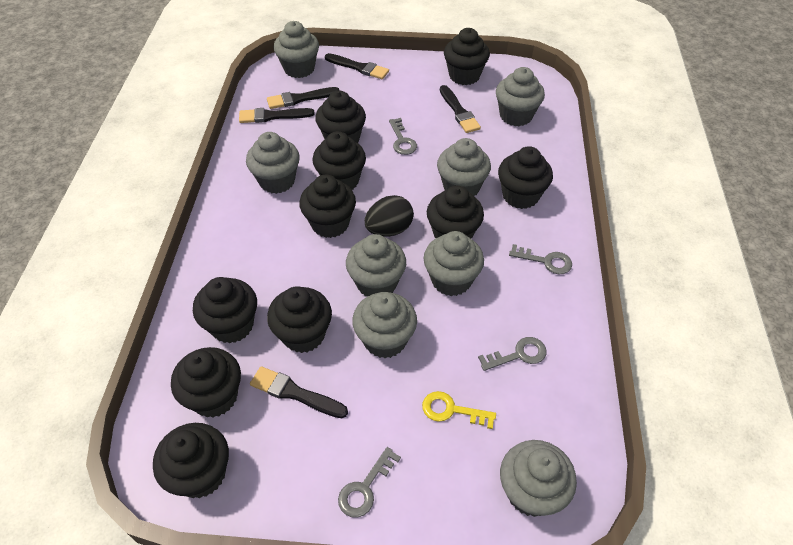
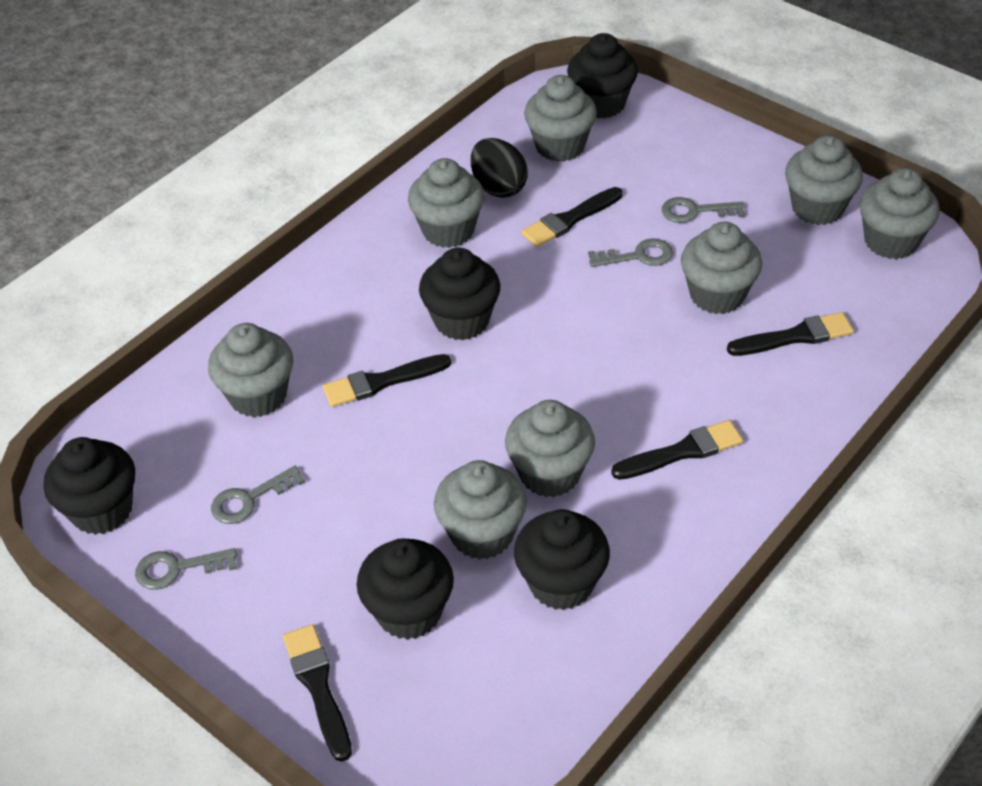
black cupcake: [153,423,229,498] [171,347,241,417] [193,277,257,343] [267,286,332,353] [299,175,356,238] [312,131,366,190] [315,91,366,143] [427,186,484,239] [444,28,490,85] [498,146,553,209] = 10 -> [43,437,135,535] [357,538,454,640] [419,248,500,340] [514,509,610,610] [567,33,638,119] = 5
yellow key: [422,391,496,429] = 1 -> none = 0

